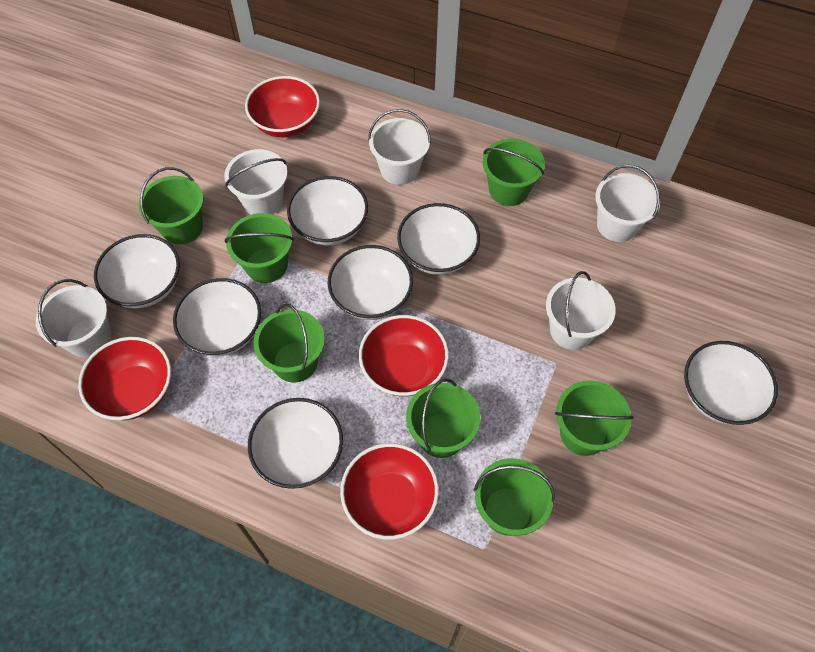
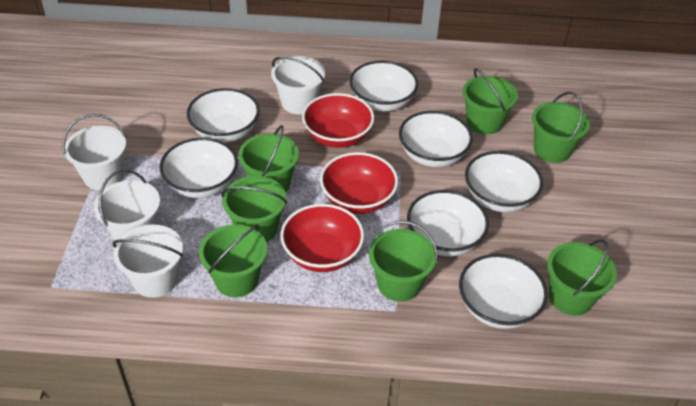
red bowl: [78,337,171,420] [245,76,320,137] [340,443,439,540] [359,315,449,396] = 4 -> [280,204,364,272] [302,93,374,148] [320,152,398,214] = 3
white bucket: [36,279,111,358] [224,149,288,215] [368,109,431,185] [546,271,616,350] [595,165,660,242] = 5 -> [62,114,126,190] [94,169,160,241] [113,225,183,298] [271,56,325,114] = 4

